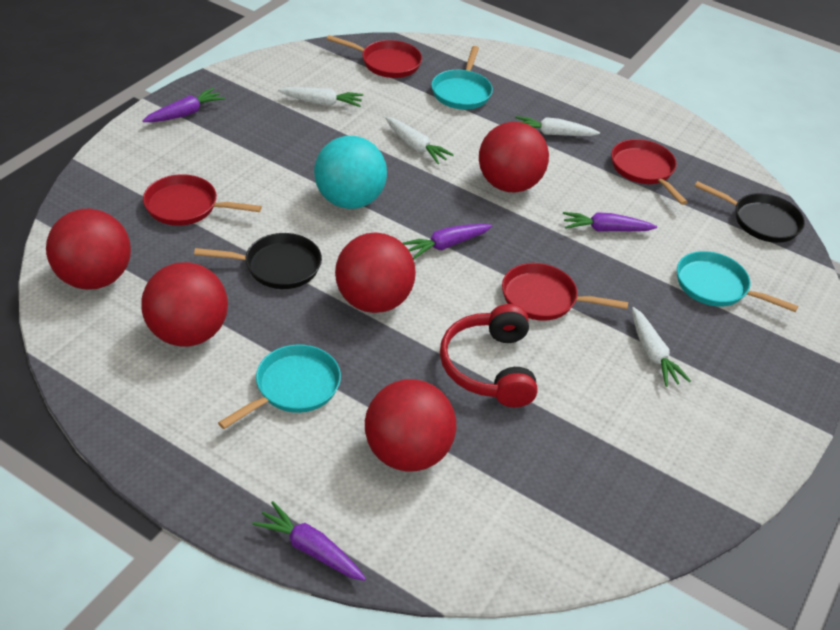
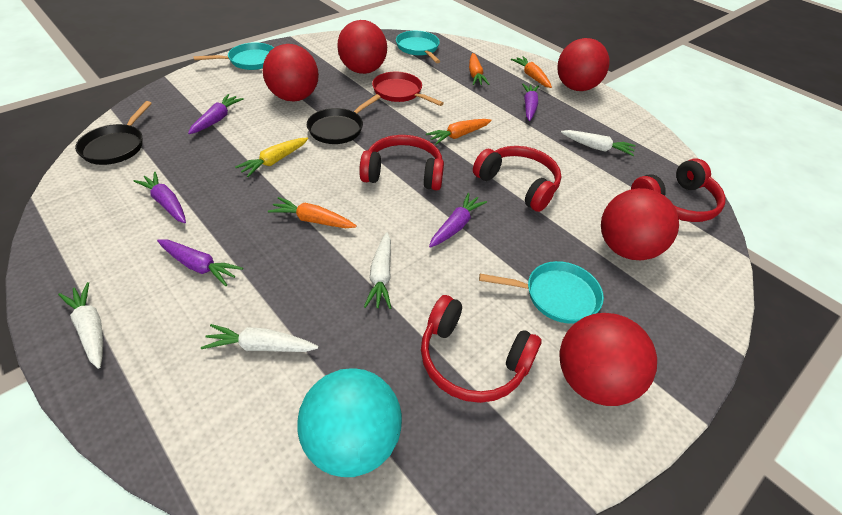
orange carrot: none = 0 -> [268,197,357,228] [426,119,492,144] [469,53,490,85] [511,56,552,88] = 4
purple carrot: [142,88,225,122] [252,501,366,581] [403,224,492,259] [563,212,657,232] = 4 -> [133,172,186,223] [157,239,243,286] [188,94,244,134] [429,193,487,248] [522,84,539,121] = 5
red headphones: [440,304,538,407] = 1 -> [359,135,444,190] [421,295,542,403] [473,146,561,212] [631,158,726,222] = 4
red pan: [143,174,262,226] [327,35,422,78] [502,263,628,321] [611,139,688,205] = 4 -> [372,72,444,106] = 1
yellow carrot: none = 0 -> [235,138,308,177] = 1

